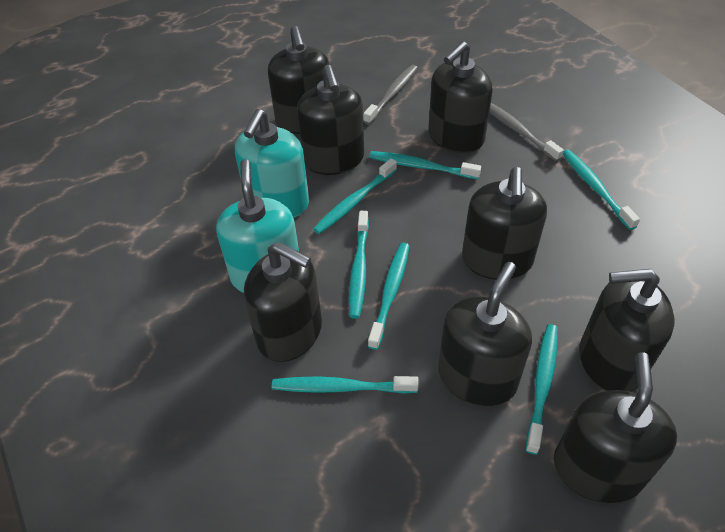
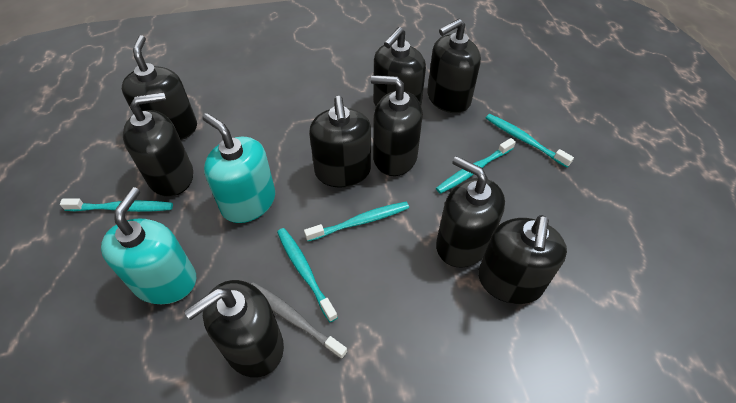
black soap dispenser: [244,242,322,362] [268,26,329,134] [297,65,364,175] [428,41,493,153] [438,262,532,406] [462,167,547,280] [554,352,677,503] [579,269,674,392] = 8 -> [122,35,197,140] [123,92,193,197] [184,280,284,378] [309,96,371,188] [371,75,423,176] [373,27,426,106] [427,18,481,113] [436,156,505,268] [478,215,567,304] = 9
grey toothbrush: [363,65,418,124] [490,103,564,162] = 2 -> [251,282,347,359] = 1
turquoise toothbrush: [272,376,419,393] [313,158,397,234] [349,211,369,319] [368,243,409,350] [369,151,481,179] [525,324,558,455] [563,149,640,230] = 7 -> [60,198,173,212] [277,228,338,322] [304,202,409,241] [436,138,516,194] [486,114,574,167] = 5

